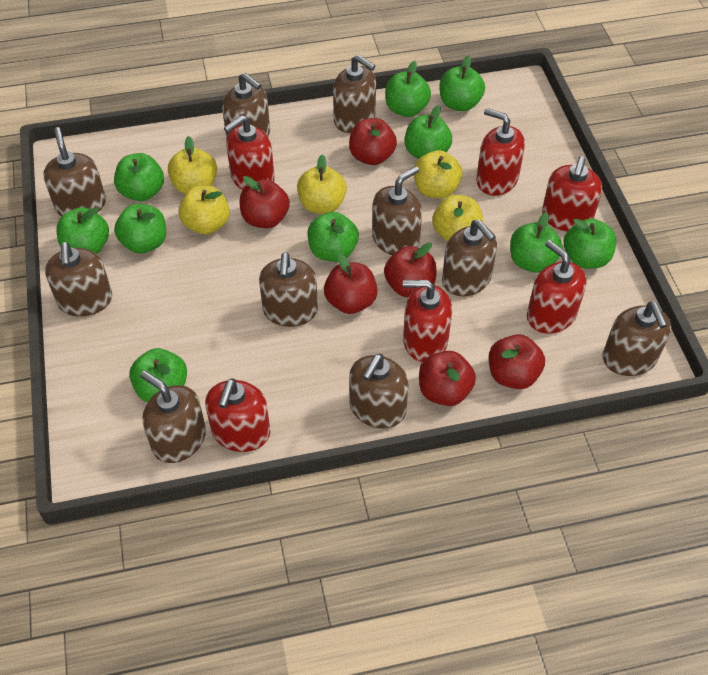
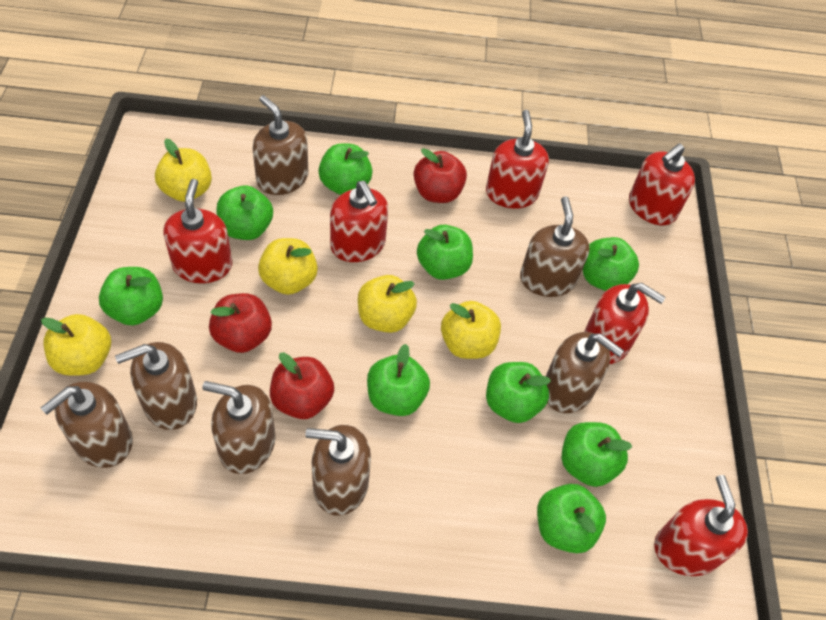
brown soap dispenser: [43,127,106,217] [45,242,112,317] [140,371,206,463] [222,73,270,139] [259,252,318,327] [333,55,376,133] [349,354,409,428] [372,166,422,255] [442,219,497,296] [603,302,671,376] = 10 -> [41,382,133,468] [115,342,197,430] [202,381,276,474] [252,95,308,195] [305,425,371,516] [520,196,590,297] [545,332,624,413] = 7
green apple: [56,207,109,254] [114,153,164,201] [114,204,166,254] [129,348,187,402] [308,212,359,262] [385,61,431,117] [405,105,452,159] [439,55,485,111] [510,212,563,273] [564,218,616,269] = 10 -> [99,267,163,325] [216,185,273,240] [318,144,372,195] [367,344,430,416] [417,225,473,280] [486,362,551,423] [537,484,606,553] [562,422,632,487] [583,237,639,291] = 9
red apple: [240,176,290,228] [324,253,378,314] [349,118,397,165] [384,243,437,297] [419,351,476,406] [489,334,545,389] = 6 -> [209,293,272,353] [270,352,334,419] [414,148,467,203] = 3

